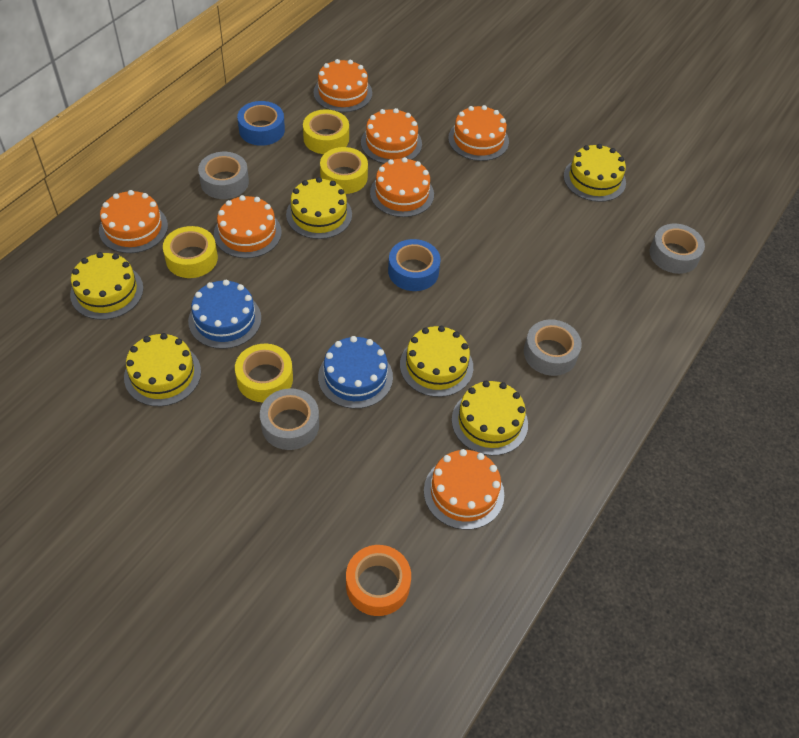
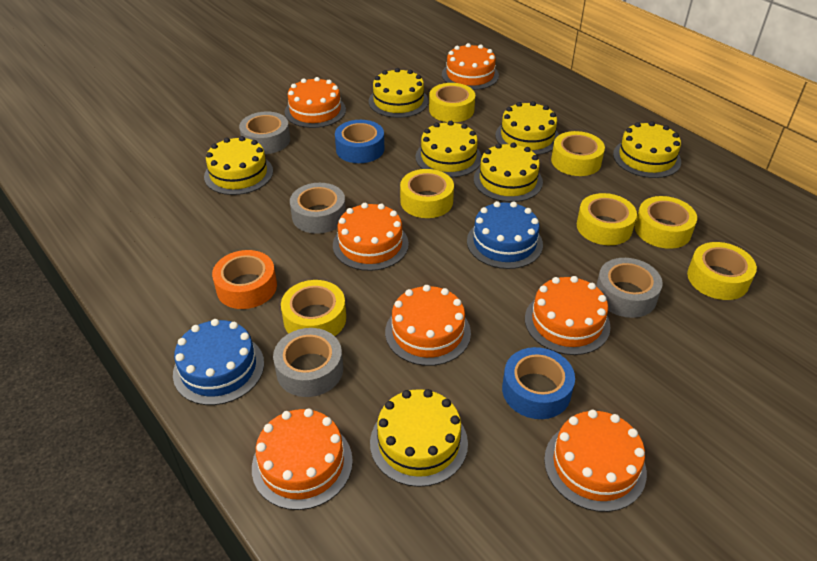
yellow cake: [70,252,144,320] [124,333,201,406] [286,177,352,239] [400,326,473,397] [452,381,528,456] [564,144,626,202] = 6 -> [204,136,273,195] [369,68,429,118] [370,389,468,487] [416,121,482,177] [474,142,543,202] [495,101,559,155] [613,121,681,178] = 7
yellow tape: [163,226,218,278] [235,344,293,402] [303,109,349,154] [320,147,368,194] = 4 -> [281,280,346,336] [400,169,454,218] [429,83,475,122] [551,131,605,176] [577,193,637,245] [635,196,697,249] [687,242,757,300] = 7

